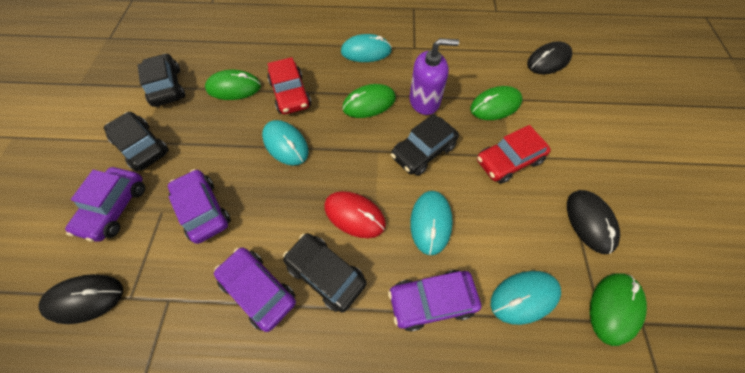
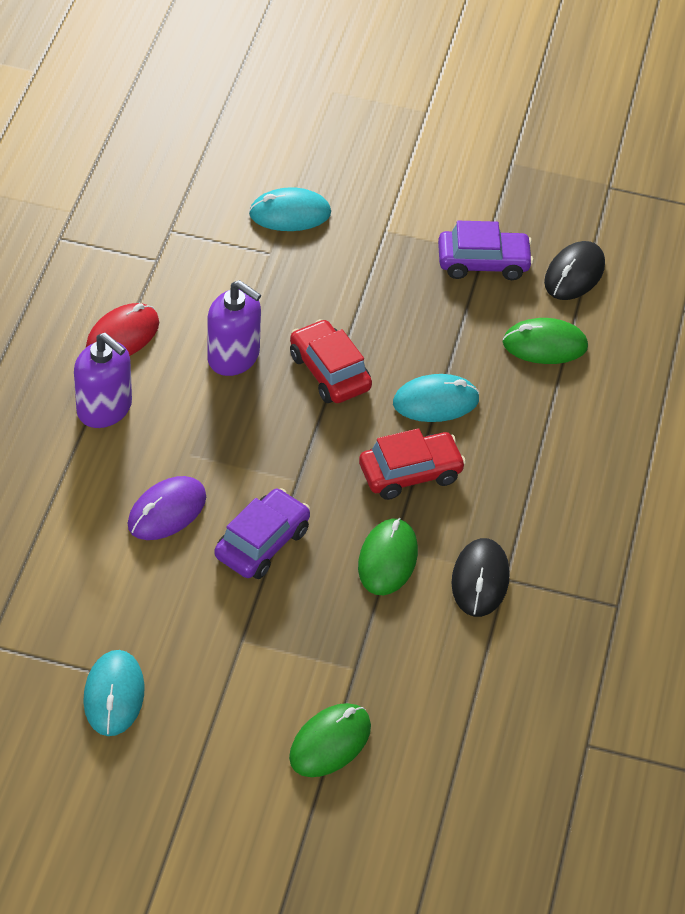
black car: [104,112,169,171] [138,53,185,107] [283,233,366,312] [391,114,459,176] = 4 -> none = 0
black mouse: [38,274,123,324] [527,41,572,74] [567,190,620,254] = 3 -> [451,538,510,617] [544,241,605,300] = 2
green mouse: [205,70,261,100] [342,84,396,118] [470,86,522,120] [590,273,647,346] = 4 -> [289,703,371,777] [358,518,418,595] [503,318,588,364] = 3
purple car: [65,167,145,242] [168,169,231,244] [214,247,296,332] [388,270,481,332] = 4 -> [214,488,310,579] [438,221,533,280] = 2
purple mouse: none = 0 -> [128,476,206,540] = 1
purple soap dispenser: [409,38,459,115] = 1 -> [74,333,132,428] [207,280,261,376] = 2
turquoise mouse: [262,120,309,166] [341,34,392,62] [410,191,453,255] [491,271,561,325] = 4 -> [83,650,145,736] [249,187,331,231] [393,374,480,422] = 3

